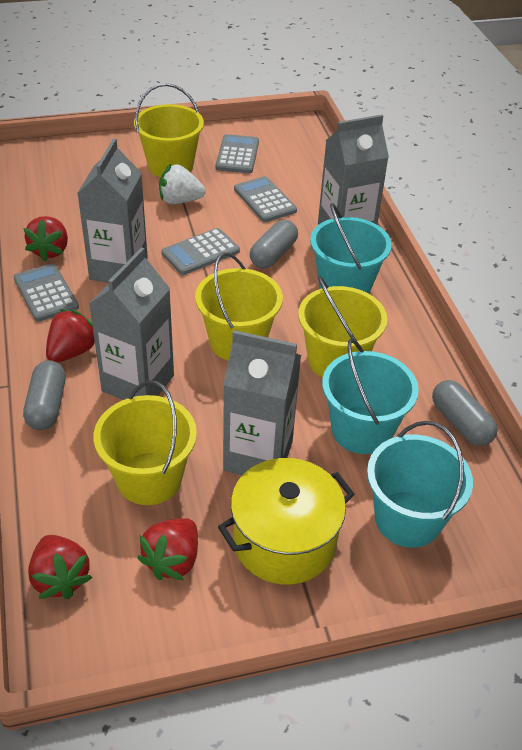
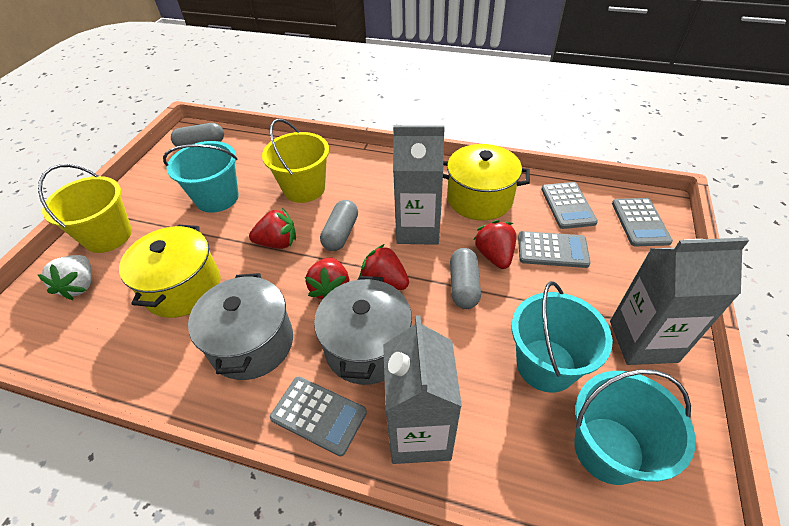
grey carton: [77,138,148,283] [89,247,174,400] [223,330,301,475] [318,115,389,225] = 4 -> [383,315,462,464] [393,125,445,245] [610,237,749,365] = 3
grey pot: none = 0 -> [188,273,293,380] [314,276,412,385] = 2
yellow bucket: [94,380,197,505] [134,83,204,177] [195,252,283,360] [298,275,387,378] = 4 -> [38,164,132,253] [262,119,329,203] = 2
yellow pot: [218,458,355,585] = 1 -> [119,225,221,318] [443,144,530,220] = 2

